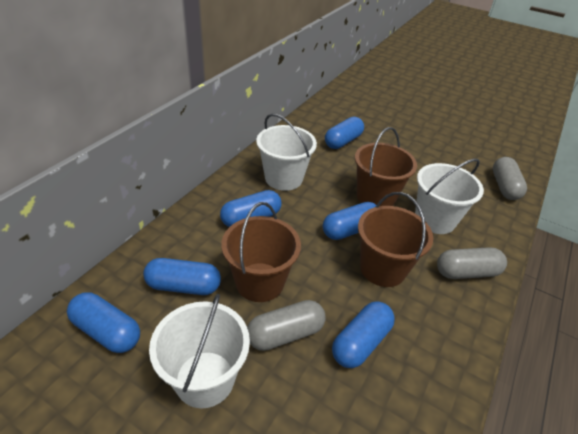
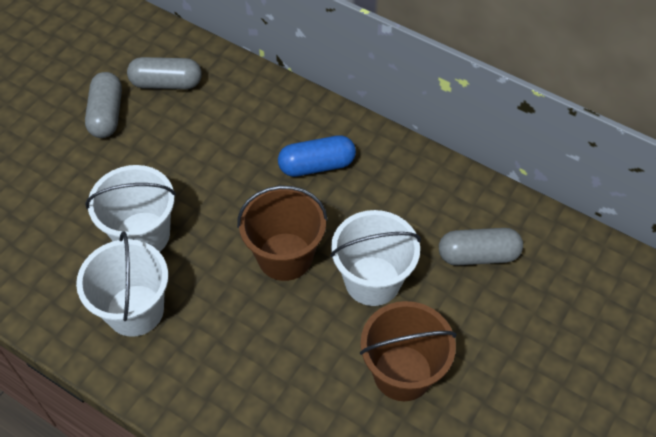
blue capsule: [67,292,140,353] [143,258,221,295] [220,190,281,227] [323,202,376,240] [325,117,364,149] [332,301,395,368] = 6 -> [278,135,356,177] = 1
brown bucket: [221,202,301,302] [355,127,417,206] [358,192,433,287] = 3 -> [237,185,328,281] [360,301,457,401] = 2

